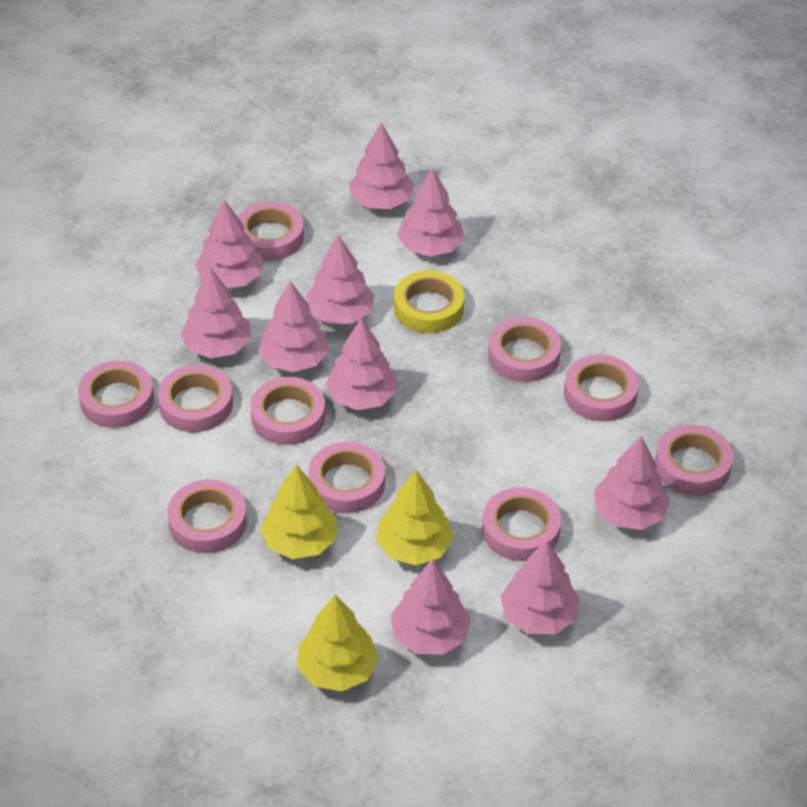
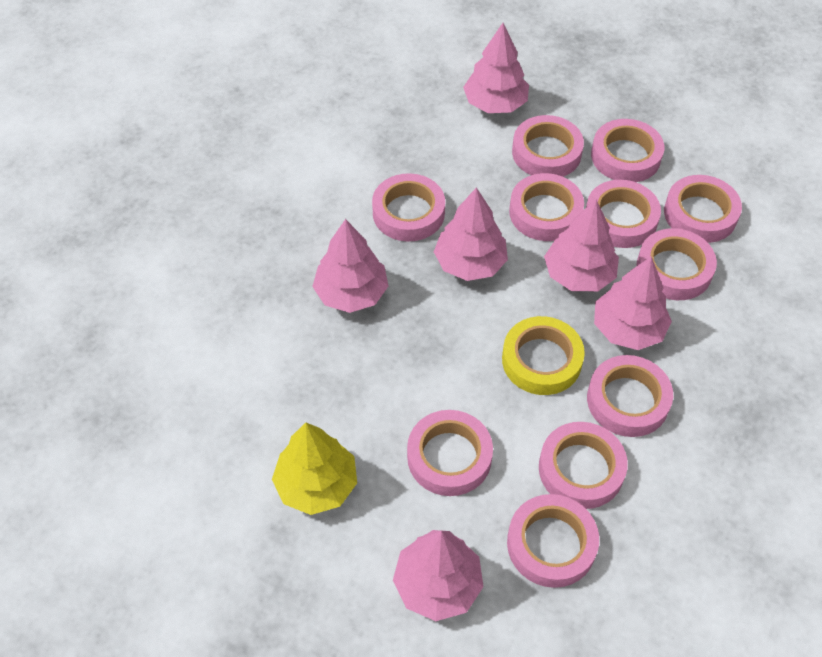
pink tape: [78,361,154,428] [158,365,233,432] [167,479,247,553] [238,202,304,261] [250,377,325,445] [308,442,385,513] [482,487,561,561] [488,317,561,382] [564,355,639,421] [655,425,733,495] = 10 -> [372,173,445,242] [407,410,493,496] [507,494,599,588] [509,173,584,241] [512,115,584,177] [539,422,628,509] [586,180,661,248] [587,355,673,437] [591,119,664,182] [636,228,717,300] [664,175,742,243] = 11
pink tree: [180,268,250,358] [195,200,263,288] [258,281,329,372] [305,235,375,324] [325,319,397,410] [349,122,414,209] [391,560,471,655] [397,168,464,257] [500,540,580,634] [594,436,670,530] = 10 -> [312,219,389,313] [393,530,484,621] [434,188,508,281] [463,23,529,113] [544,200,619,291] [594,256,672,350] = 6
yellow tree: [260,465,337,559] [297,595,378,691] [376,471,454,565] = 3 -> [272,423,357,515] = 1

